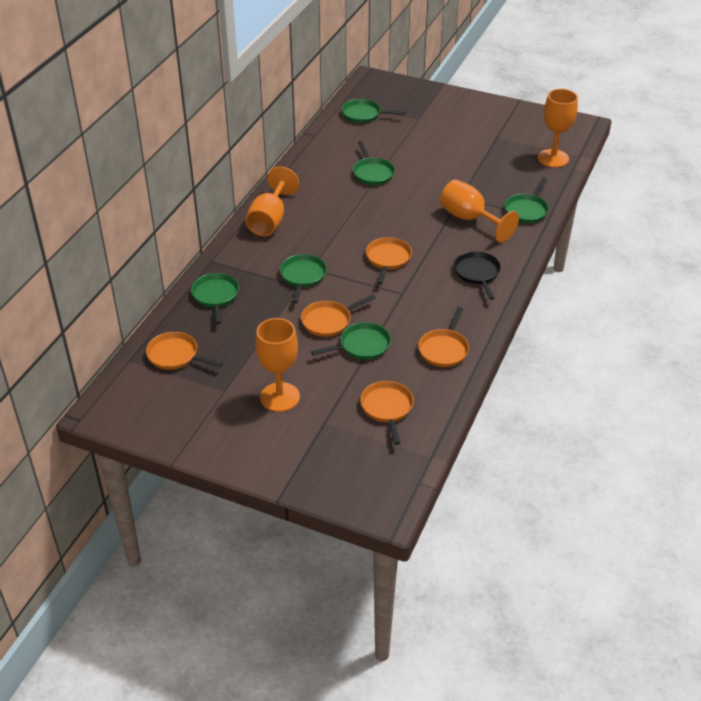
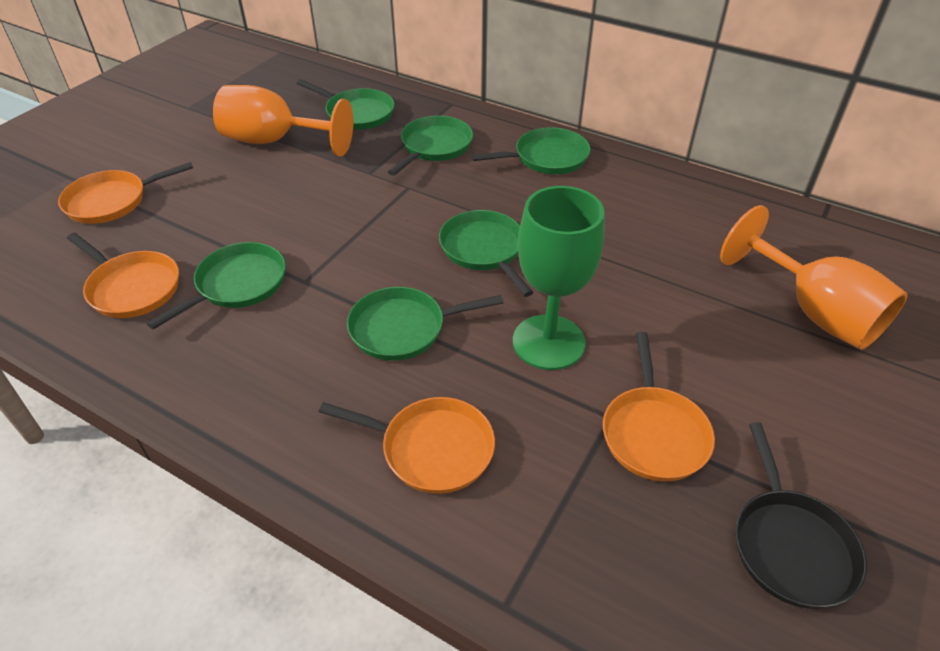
green goblet: none = 0 -> [513,186,604,370] = 1
orange goblet: [245,167,299,236] [255,318,300,412] [440,180,519,243] [538,89,578,168] = 4 -> [213,85,353,157] [720,205,908,350] = 2
orange pan: [146,332,223,370] [301,295,376,337] [360,381,414,445] [366,237,412,284] [418,307,469,367] = 5 -> [58,162,193,224] [67,233,179,318] [319,397,495,494] [603,332,715,482] = 4

